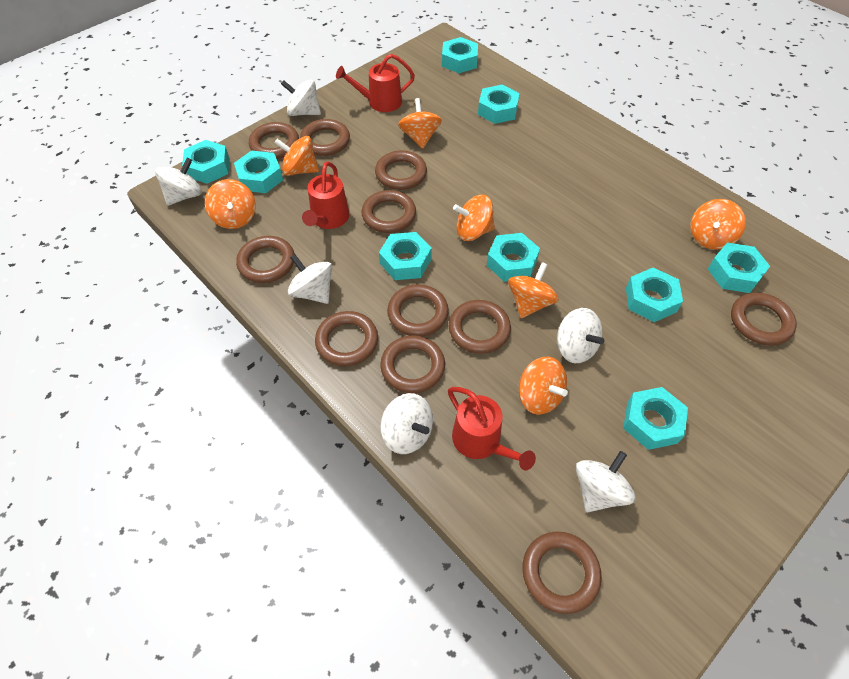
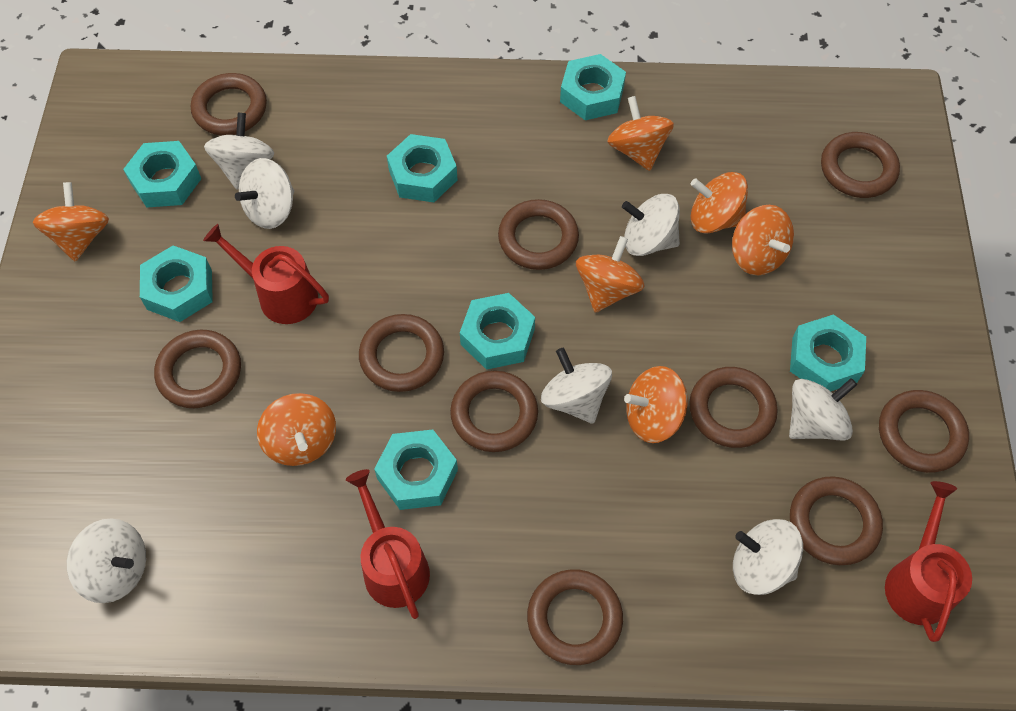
brown ring: [236,236,295,283] [249,122,299,159] [300,119,350,156] [315,311,378,366] [361,190,416,233] [375,150,427,190] [380,335,445,393] [387,284,449,336] [449,300,511,354] [522,532,602,614] [731,292,797,346] = 11 -> [154,330,241,408] [191,73,267,136] [359,314,444,392] [450,371,538,452] [498,199,579,270] [527,569,623,665] [689,367,778,448] [790,476,883,565] [821,132,900,198] [879,390,969,473] = 10
turquoise nut: [182,140,230,184] [234,150,283,193] [379,232,432,280] [442,37,478,73] [478,85,520,124] [487,233,540,282] [623,387,688,450] [626,268,683,322] [708,242,770,293] = 9 -> [123,141,201,208] [140,245,213,322] [374,430,458,510] [387,134,458,202] [460,293,535,370] [560,54,626,120] [790,315,866,391] = 7
white spinning top: [155,158,202,206] [281,80,321,116] [288,254,332,304] [380,393,433,454] [557,308,604,363] [576,451,636,512] = 6 -> [67,518,146,603] [204,112,275,190] [235,158,294,229] [541,348,612,424] [622,194,680,256] [733,519,803,595] [789,378,857,441] = 7

